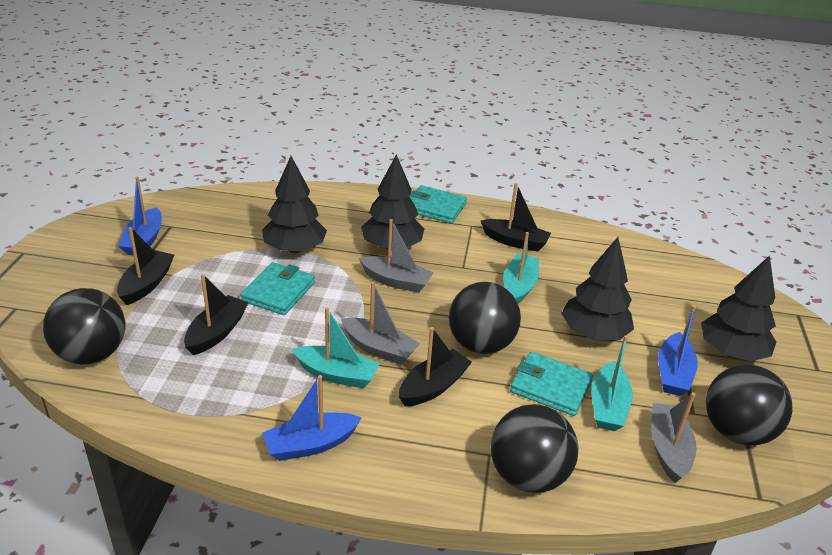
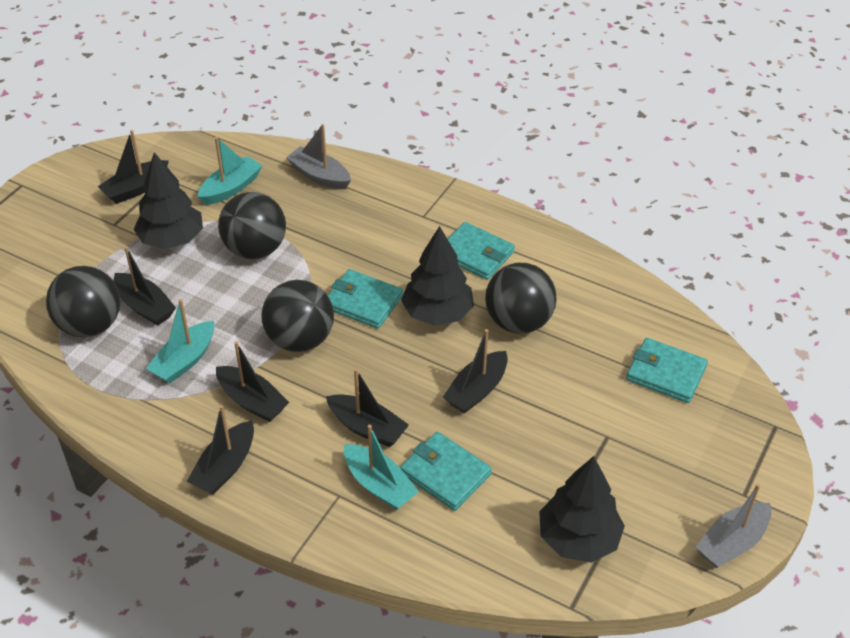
black boat: [117,227,174,305] [184,274,249,355] [399,327,472,406] [481,183,551,252] = 4 -> [98,130,169,204] [114,246,176,326] [187,405,254,494] [216,341,289,422] [326,369,409,447] [443,329,508,413] = 6
black tree: [262,156,327,253] [361,154,424,251] [561,237,634,340] [701,255,776,361] = 4 -> [133,152,203,249] [401,226,474,326] [539,456,625,563] = 3
blue boat: [118,177,162,256] [262,375,362,461] [658,305,698,396] = 3 -> none = 0
grey boat: [341,282,420,365] [359,219,434,293] [651,393,697,483] = 3 -> [286,124,351,189] [695,483,771,568] = 2
turquoise wallet: [240,262,315,315] [410,185,467,223] [510,352,593,416] = 3 -> [328,269,403,329] [400,432,492,511] [448,222,515,280] [626,338,708,403] = 4

